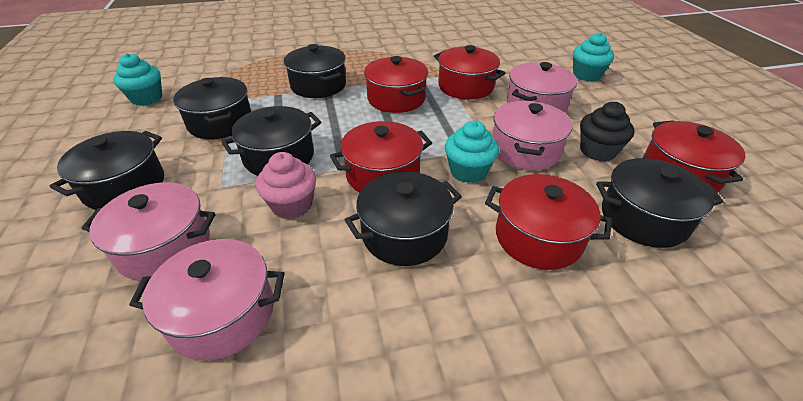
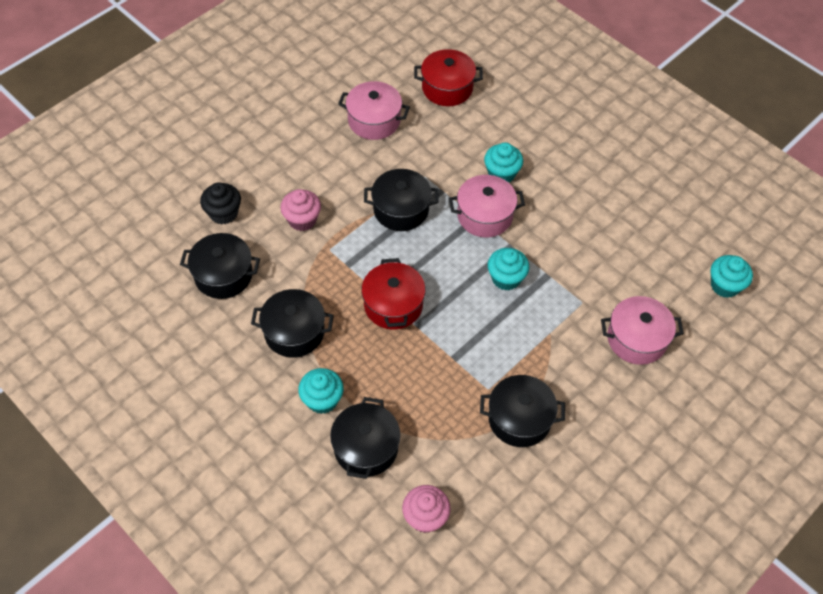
black pot: [50,131,164,210] [173,77,251,139] [222,106,321,176] [284,44,346,98] [345,171,462,266] [596,158,723,248] = 6 -> [180,233,260,299] [251,289,334,358] [330,397,400,479] [364,169,439,231] [480,375,565,447] = 5
pink cupcake: [256,152,316,219] = 1 -> [280,189,321,231] [402,485,451,533] = 2
pink pot: [81,182,216,281] [129,239,284,360] [492,100,572,170] [507,62,577,113] = 4 -> [338,81,410,140] [449,175,525,237] [601,296,684,365] = 3
red pot: [330,121,432,193] [364,56,428,113] [434,45,506,100] [485,174,612,270] [643,120,745,193] = 5 -> [361,258,426,329] [414,49,483,106] = 2
turquoise cupcake: [113,53,162,106] [445,121,499,183] [573,32,614,82] = 3 -> [298,368,344,414] [484,143,523,182] [488,248,529,291] [710,255,753,298] = 4

